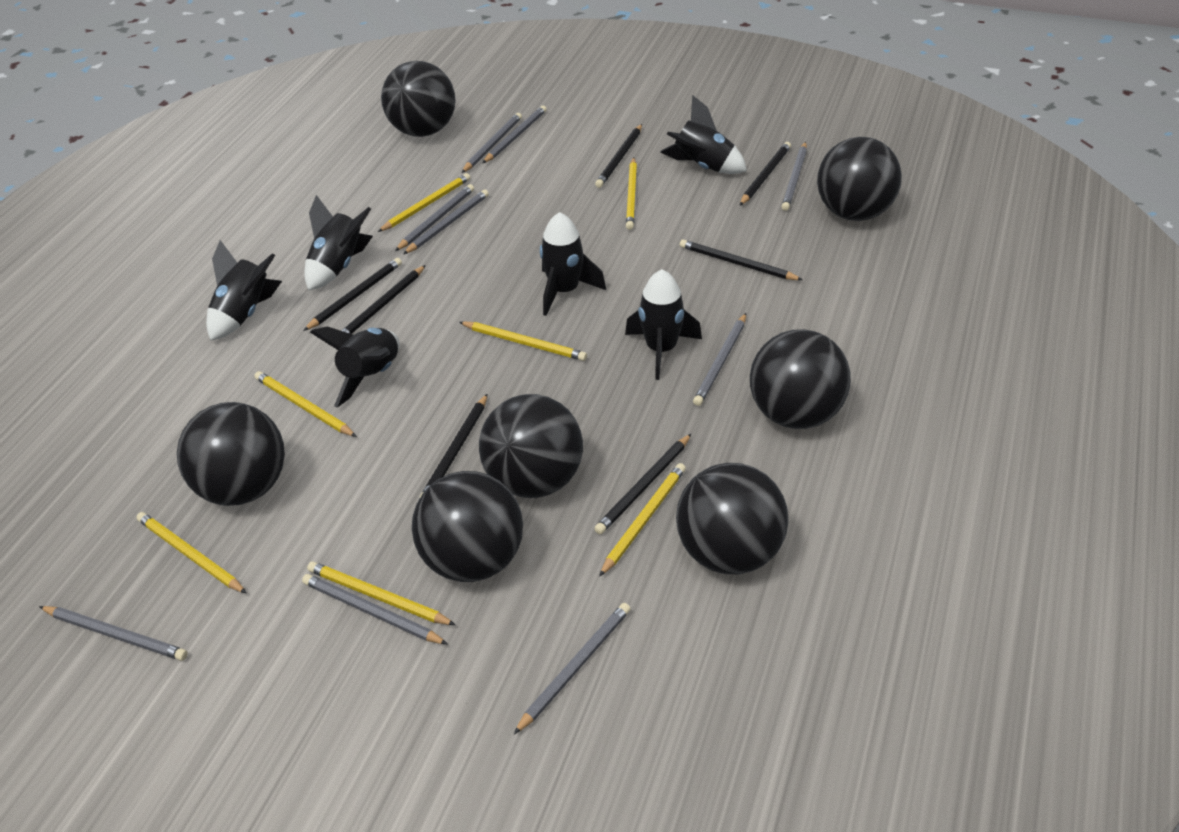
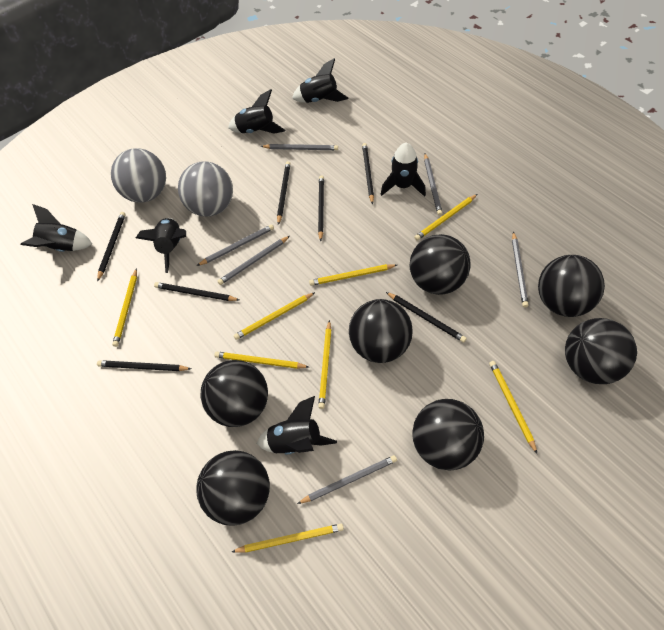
grey ball: none = 0 -> [111,148,166,203] [178,161,233,217] = 2
grey pencil: [39,606,188,661] [302,574,447,644] [395,184,474,251] [403,190,489,254] [462,113,522,173] [482,106,547,164] [514,603,631,734] [693,313,746,406] [781,142,807,211] = 9 -> [197,224,274,266] [218,236,290,285] [261,144,338,150] [297,455,397,504] [424,154,443,216] [512,232,529,307] = 6
yellow pencil: [136,512,247,594] [254,371,357,437] [307,561,455,625] [378,173,470,232] [459,321,587,361] [599,463,686,577] [626,157,637,230] = 7 -> [112,268,137,347] [214,352,309,369] [232,524,344,553] [234,292,315,340] [309,264,397,286] [318,320,331,409] [414,194,477,240] [489,361,537,454] = 8

